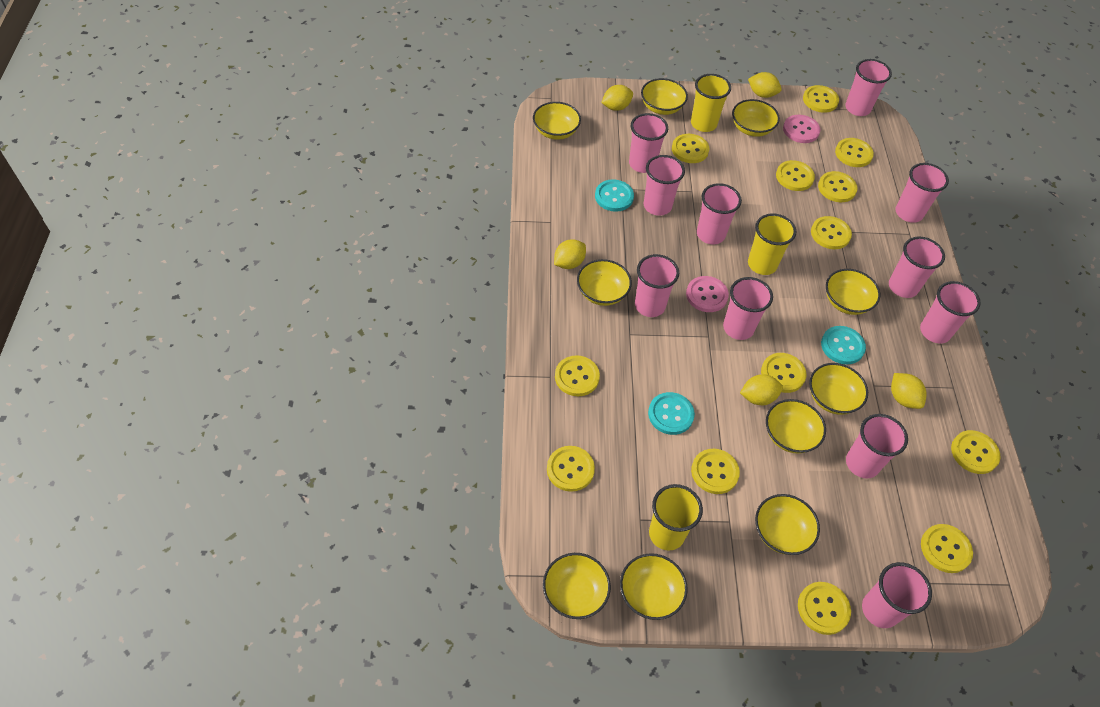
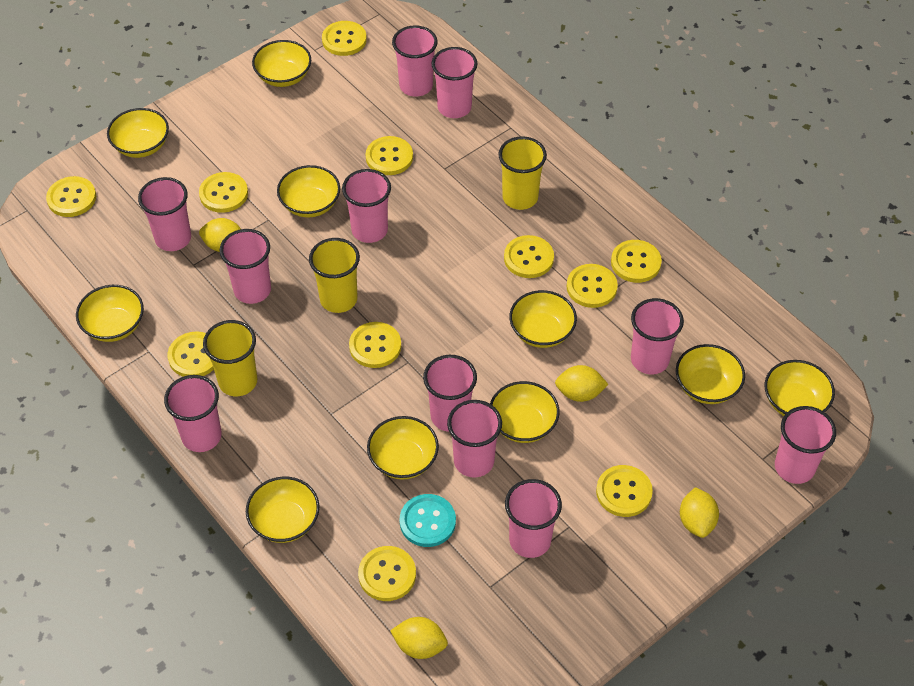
pink button: [686,276,729,312] [783,115,820,143] = 2 -> none = 0
turquoise button: [595,179,634,212] [648,392,695,435] [821,326,866,365] = 3 -> [400,494,456,547] = 1
yellow button: [547,446,595,492] [555,355,600,396] [672,134,709,163] [691,449,740,494] [761,353,806,393] [776,160,815,191] [798,582,851,635] [803,85,839,113] [811,216,852,249] [818,171,858,202] [835,138,874,167] [921,524,973,573] [951,430,1001,474] = 13 -> [46,176,96,217] [168,331,214,377] [199,172,248,213] [322,21,367,56] [349,322,401,368] [358,546,416,601] [365,136,413,175] [504,235,554,278] [566,264,618,308] [596,465,653,517] [611,240,662,283] = 11
yellow lemon: [554,239,586,269] [601,85,633,111] [740,374,783,405] [748,72,782,98] [891,373,927,409] = 5 -> [199,218,241,252] [390,617,448,659] [555,365,609,402] [680,487,719,538] = 4

